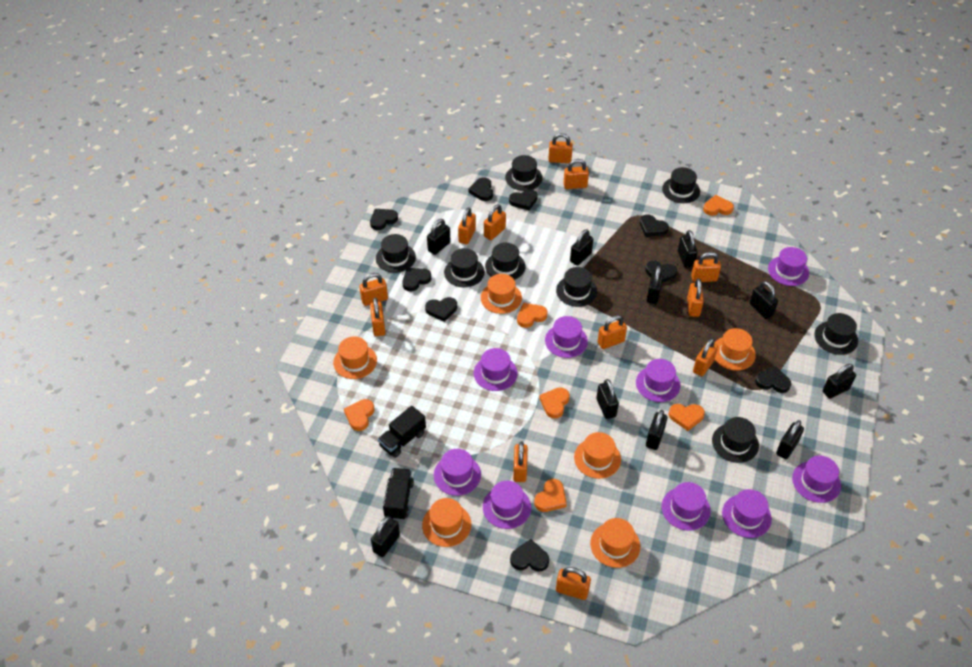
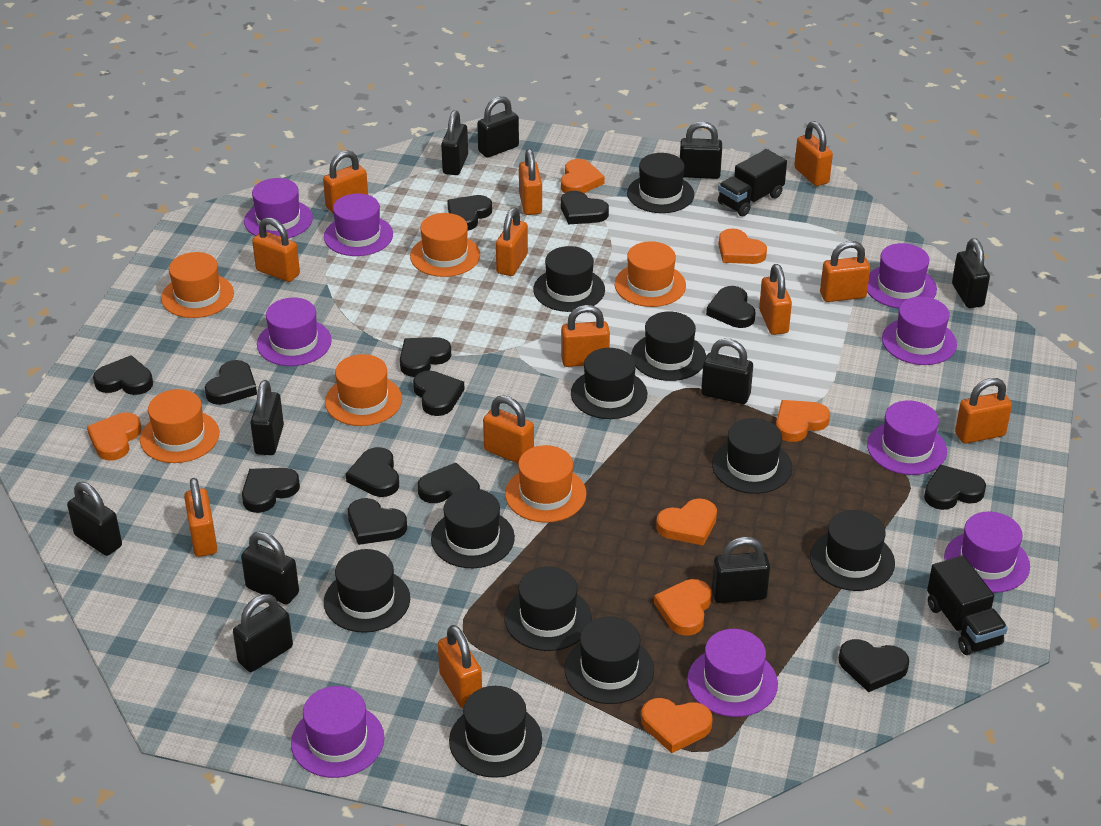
black hat: [376,234,416,273] [444,248,485,287] [485,243,525,280] [505,155,543,191] [556,267,597,307] [662,167,700,203] [712,417,759,463] [814,313,858,355] = 8 -> [324,549,410,633] [431,489,515,568] [449,686,542,778] [504,567,592,651] [533,246,605,312] [564,616,654,704] [571,348,647,419] [627,153,694,213] [631,311,706,381] [712,418,792,494] [810,510,895,591] = 11
black heart: [370,209,398,230] [402,268,431,291] [425,297,457,322] [468,177,493,201] [509,189,538,210] [510,539,549,572] [640,215,669,237] [645,261,677,283] [755,366,791,393] = 9 -> [93,355,153,395] [205,360,257,405] [242,468,300,513] [346,447,399,497] [348,498,407,545] [400,337,451,377] [413,371,465,416] [418,462,480,503] [447,195,492,230] [561,191,609,225] [706,286,756,328] [839,639,909,692] [924,465,986,510] = 13
orange heart: [344,399,375,431] [517,303,548,328] [534,479,567,512] [539,387,570,419] [669,404,705,431] [703,195,734,216] = 6 -> [87,413,142,461] [561,159,605,193] [641,698,713,753] [654,579,712,636] [656,499,717,545] [718,228,767,264] [776,400,830,442] = 7

